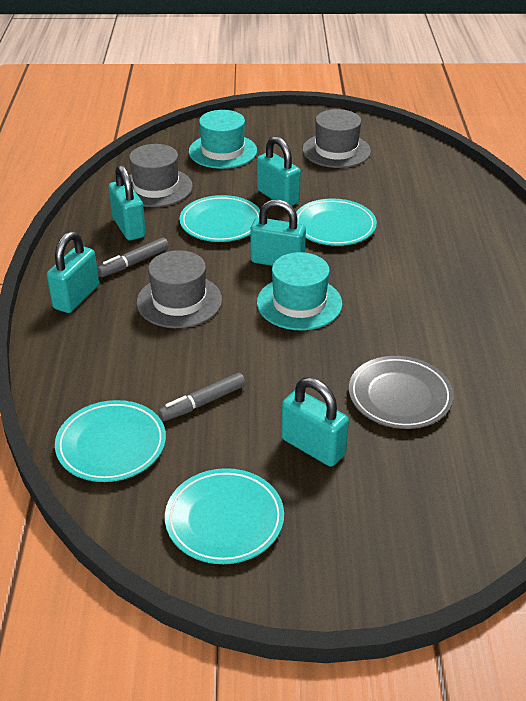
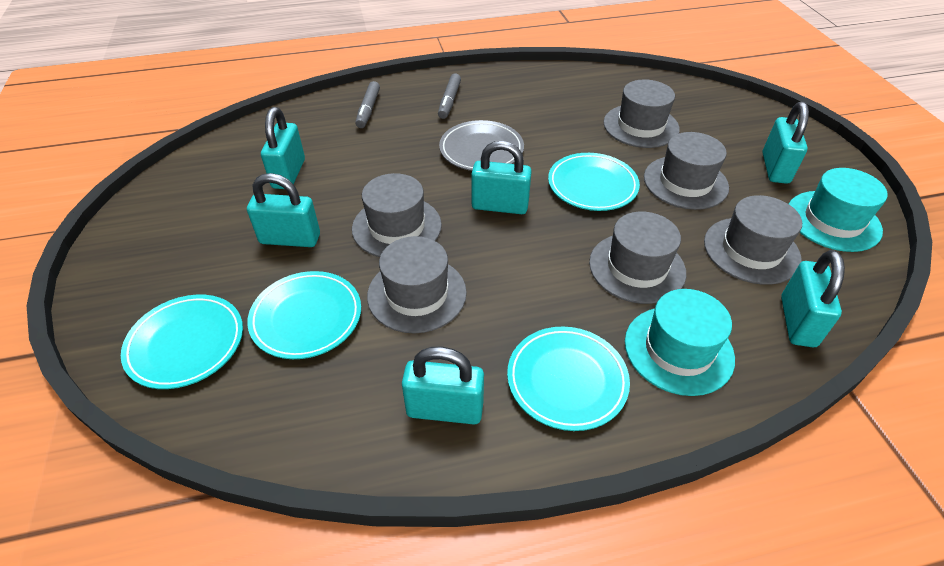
grey hat: [129,144,193,207] [136,250,222,328] [302,109,371,168] = 3 -> [352,173,442,257] [367,236,467,333] [589,212,686,304] [603,79,680,148] [644,132,729,210] [704,195,802,285] = 6
turquoise padlock: [47,231,99,313] [108,165,146,240] [250,199,306,266] [257,136,301,206] [281,377,349,467] = 5 -> [247,173,320,247] [261,107,305,189] [402,347,484,424] [471,141,532,214] [762,102,809,184] [781,250,845,347] = 6

